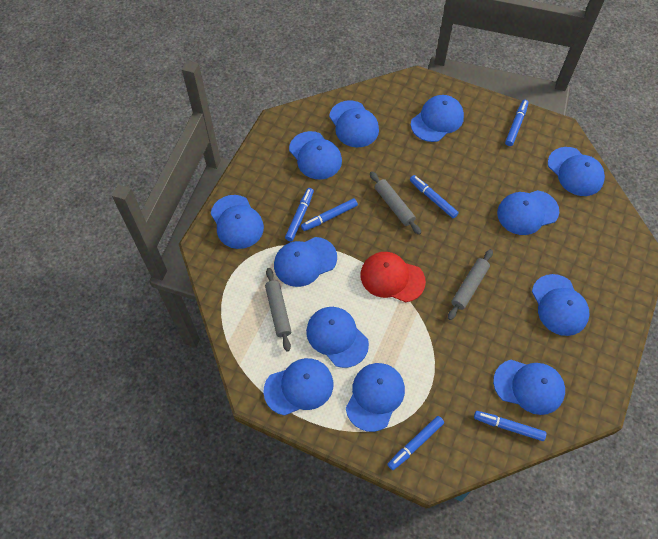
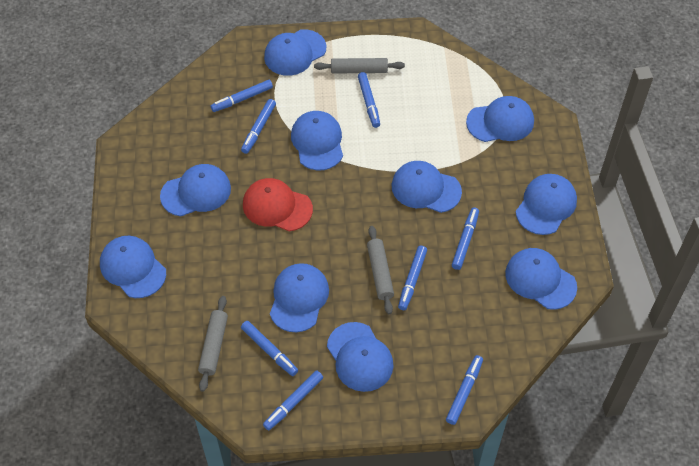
blue cap: [211,195,264,249] [263,358,333,415] [274,237,337,287] [289,131,342,179] [306,307,369,368] [329,100,379,147] [346,363,405,432] [411,95,464,142] [493,360,565,415] [497,190,559,235] [532,274,590,336] [548,147,605,196] = 12 -> [100,236,166,298] [160,164,231,216] [264,29,326,76] [270,263,329,332] [291,111,343,171] [327,322,394,392] [392,161,462,213] [466,96,534,142] [505,248,577,310] [516,174,577,235] = 10
blue marker: [285,188,314,241] [301,198,358,231] [387,416,444,470] [410,175,459,218] [474,411,546,441] [505,100,529,146] = 6 -> [211,80,273,112] [241,99,276,154] [241,321,298,376] [263,371,323,430] [358,72,380,128] [398,246,427,310] [446,355,483,425] [452,207,479,270] = 8

